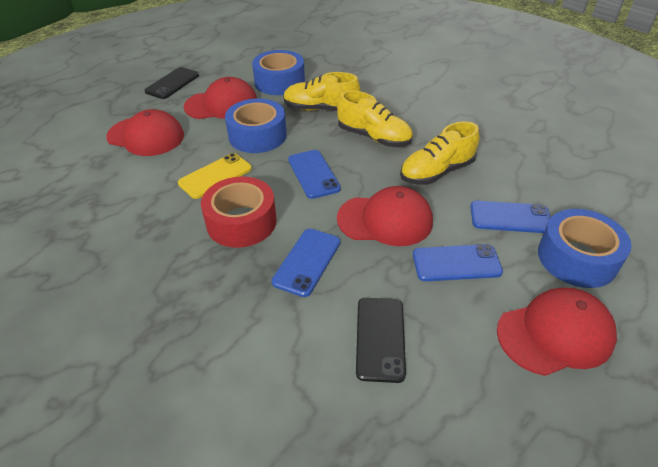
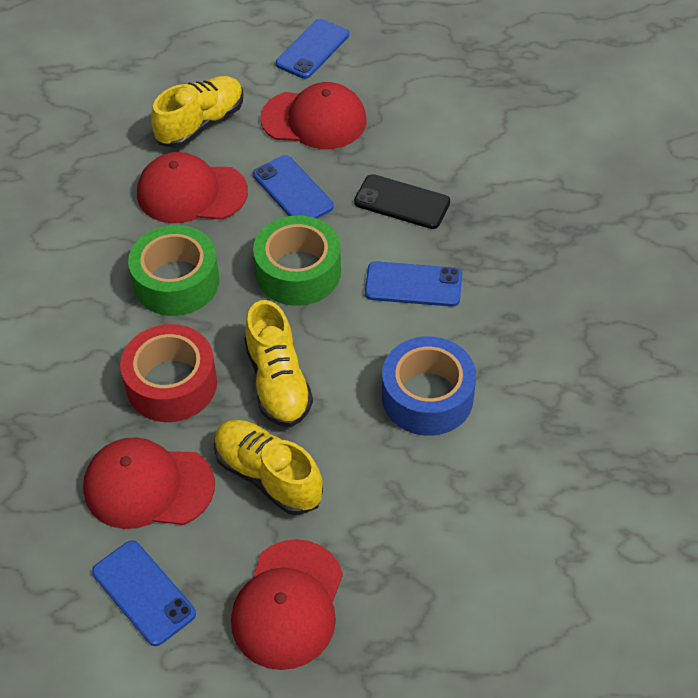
black phone: [144,67,199,99] [356,298,406,383] = 2 -> [354,174,450,229] = 1
blue tape: [225,99,287,153] [252,50,305,95] [538,209,632,288] = 3 -> [382,336,476,436] = 1
green tape: none = 0 -> [128,225,219,316] [253,215,341,306] = 2
yellow phone: [178,153,252,199] = 1 -> none = 0

